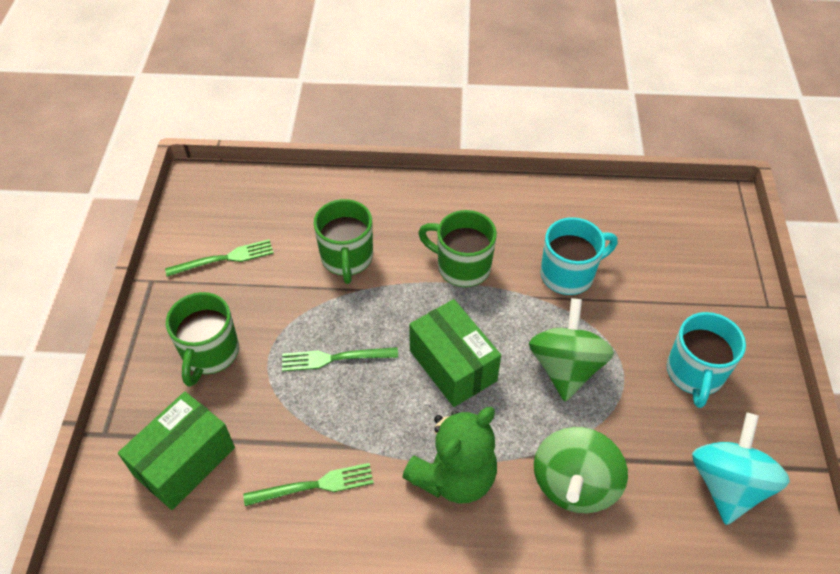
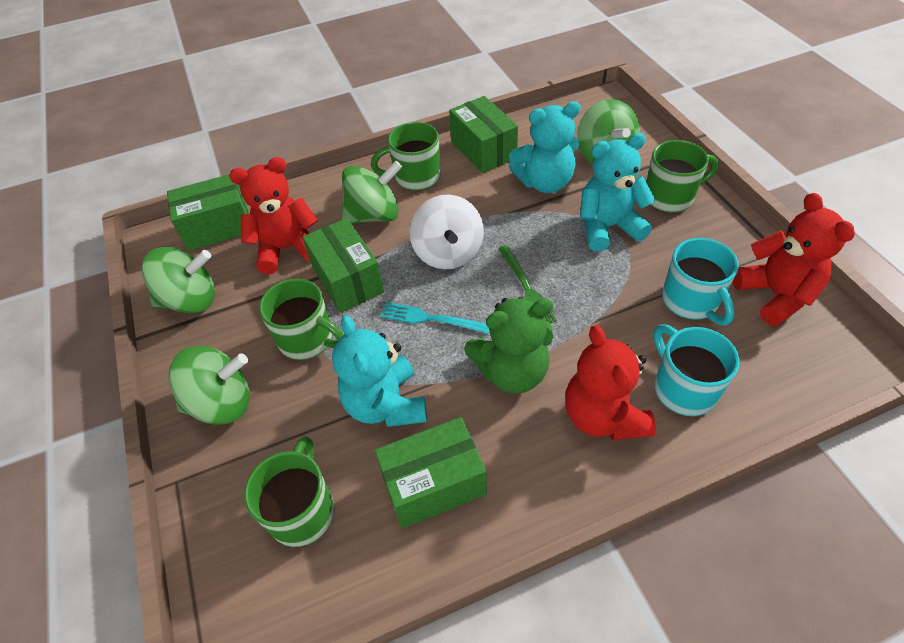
green box: [118,392,235,510] [409,299,501,407] = 2 -> [167,174,249,251] [302,218,384,313] [375,417,487,529] [449,96,518,173] = 4
green fork: [165,239,274,277] [243,463,374,506] [282,347,398,372] = 3 -> [498,245,557,323] = 1
green mug: [166,292,239,387] [313,199,373,284] [418,210,497,287] = 3 -> [244,436,335,547] [259,278,344,360] [371,122,441,191] [646,140,719,213] = 4
green spinning top: [529,298,614,402] [534,427,628,513] = 2 -> [142,247,215,314] [169,346,250,425] [341,161,402,224] [577,99,640,164] = 4
red teddy bear: none = 0 -> [229,157,318,274] [565,325,656,440] [732,193,855,326] = 3
turquoise fork: none = 0 -> [381,302,490,334] = 1
turquoise spinning top: [692,413,790,525] = 1 -> none = 0
turquoise teddy bear: none = 0 -> [332,316,427,427] [509,101,581,193] [580,133,655,251] = 3
white spinning top: none = 0 -> [410,195,484,269] = 1

